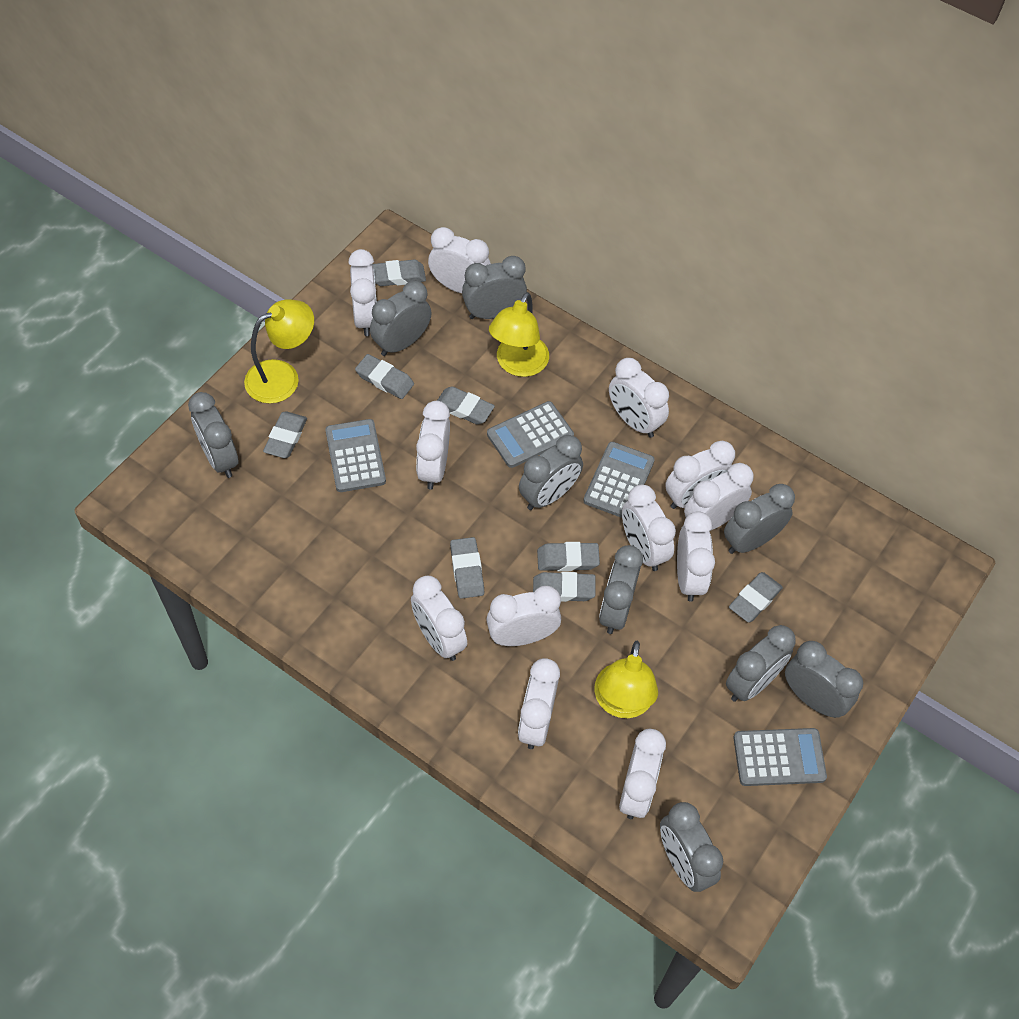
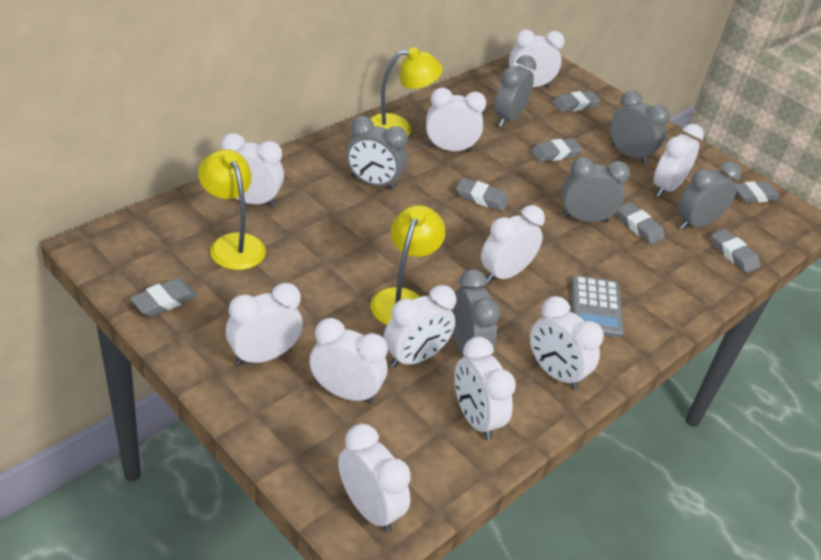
grey calculator: [325,419,386,492] [487,401,574,468] [583,442,655,518] [733,728,827,786] = 4 -> [571,275,624,338] = 1
grey clock: [188,392,238,478] [370,281,431,356] [462,256,527,319] [519,435,583,510] [599,545,643,634] [660,802,723,892] [724,484,795,554] [726,625,796,702] [785,641,863,718] = 9 -> [346,116,408,190] [452,269,500,357] [494,55,536,127] [562,157,630,223] [610,90,670,165] [678,161,742,230] = 6
grey eraser: [263,412,307,458] [355,354,414,399] [372,260,426,286] [437,387,495,425] [450,537,484,599] [533,572,595,602] [537,542,600,571] [729,572,783,623] = 8 -> [130,278,198,317] [456,178,509,211] [531,138,583,162] [552,91,600,112] [617,202,665,244] [711,229,760,273] [736,181,780,203] = 7
white clock: [348,249,377,336] [411,576,467,661] [416,401,450,490] [428,227,491,293] [486,586,561,646] [518,658,560,749] [609,358,669,438] [619,729,666,819] [622,485,676,571] [665,441,735,509] [677,511,715,602] [684,463,754,531] = 12 -> [221,133,284,207] [226,283,303,365] [309,318,388,404] [338,424,411,532] [384,285,456,368] [426,88,486,152] [454,337,516,440] [481,205,545,283] [509,30,565,87] [530,296,604,390] [654,124,704,197] = 11

